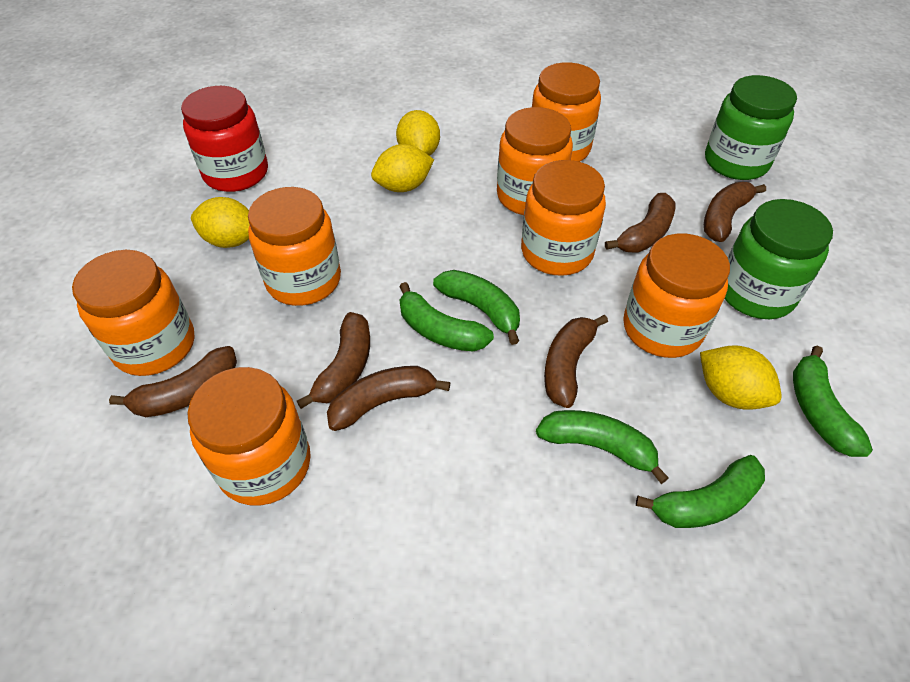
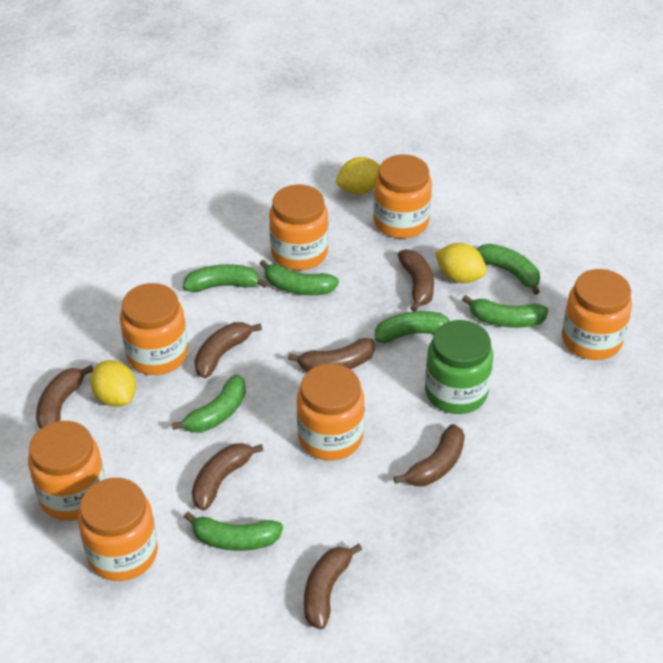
brown banana: [109,346,237,417] [297,312,370,409] [327,366,451,431] [544,315,608,408] [605,193,675,253] [704,182,766,242] = 6 -> [36,365,93,429] [192,443,264,511] [194,322,262,378] [288,338,375,372] [304,544,362,629] [394,424,465,487] [398,249,434,312] = 7
green banana: [399,282,494,351] [433,270,520,345] [536,410,669,484] [636,455,765,528] [793,346,873,457] = 5 -> [172,375,246,433] [183,264,268,292] [184,512,283,551] [259,260,339,295] [375,311,450,343] [462,295,549,328] [477,244,540,295] = 7
green jar: [705,75,797,180] [724,199,833,319] = 2 -> [425,320,493,414] = 1
red jar: [181,86,268,192] = 1 -> none = 0
yellow lemon: [191,197,250,248] [371,144,434,192] [396,110,440,156] [700,345,782,410] = 4 -> [90,360,136,407] [336,157,380,194] [435,243,487,283] = 3

